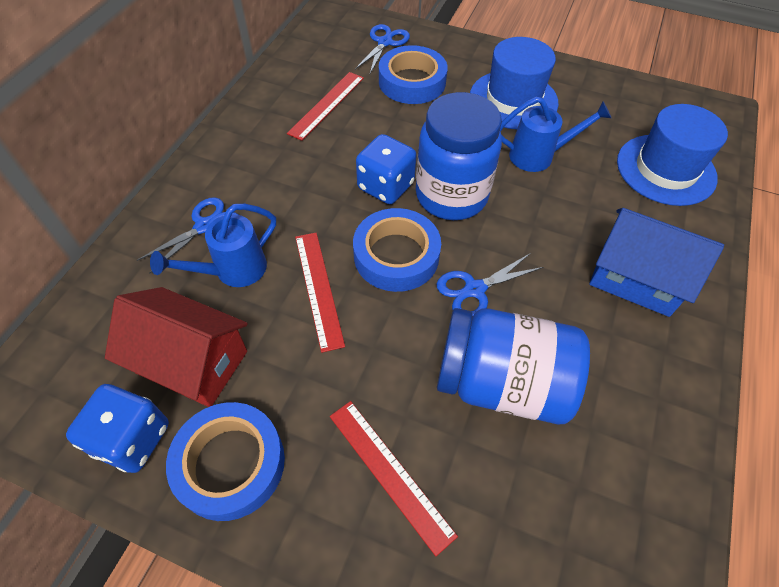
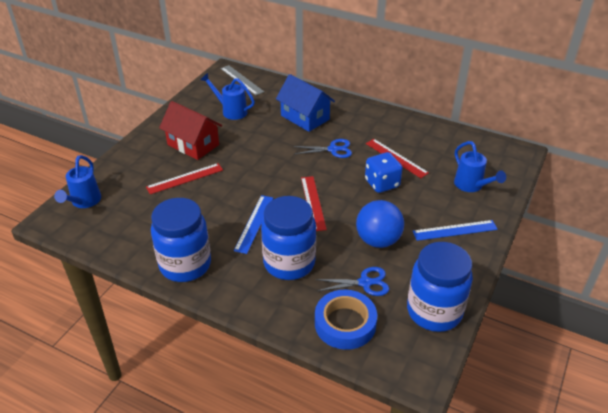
blue ball: none = 0 -> [356,200,404,248] = 1
blue dice: [66,384,169,473] [356,134,417,204] = 2 -> [365,152,403,193] = 1
blue hat: [470,37,559,129] [617,104,728,206] = 2 -> none = 0
blue jar: [416,92,502,220] [437,308,590,424] = 2 -> [151,198,211,282] [261,196,316,280] [407,242,473,332] = 3
blue ruler: none = 0 -> [234,195,273,254] [413,220,498,241] = 2
blue scissors: [137,197,238,274] [355,24,410,73] [436,253,544,315] = 3 -> [293,139,352,158] [315,267,389,296] = 2
blue tape: [166,402,285,521] [353,208,441,292] [379,45,448,104] = 3 -> [315,290,377,350] = 1
blue watering can: [150,204,276,287] [500,97,611,172] = 2 -> [54,155,101,208] [201,73,255,120] [454,141,506,192] = 3
grey ruler: none = 0 -> [221,65,264,95] = 1

